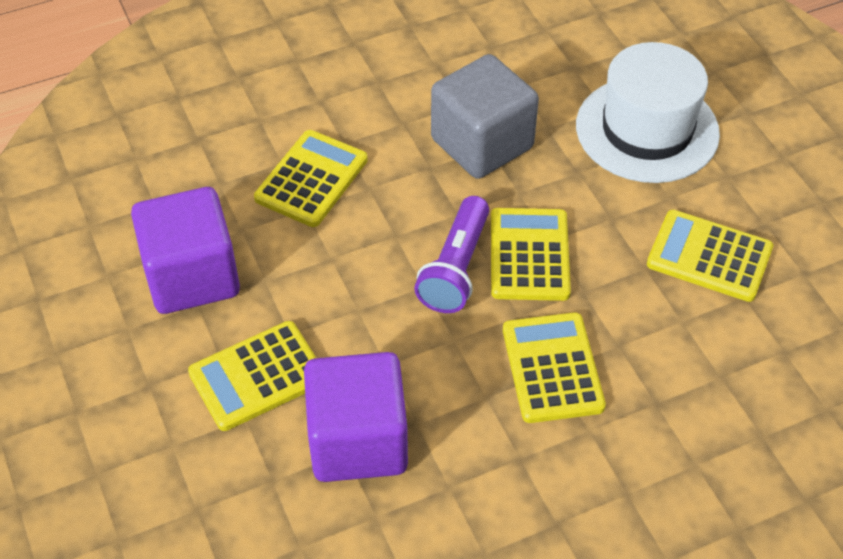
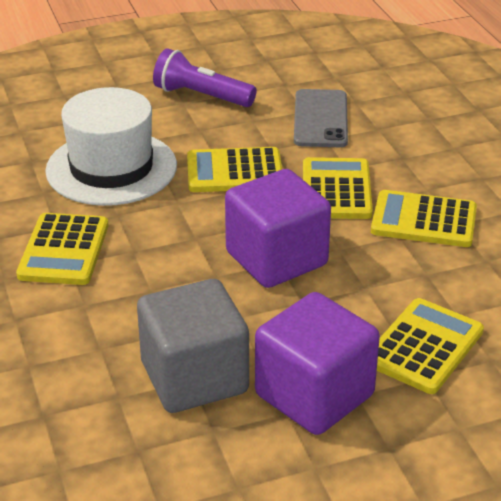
grey phone: none = 0 -> [294,89,348,147] = 1

